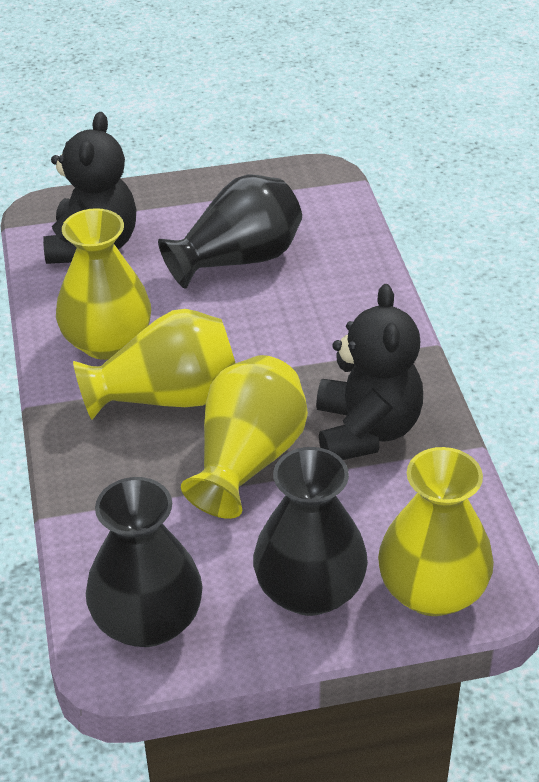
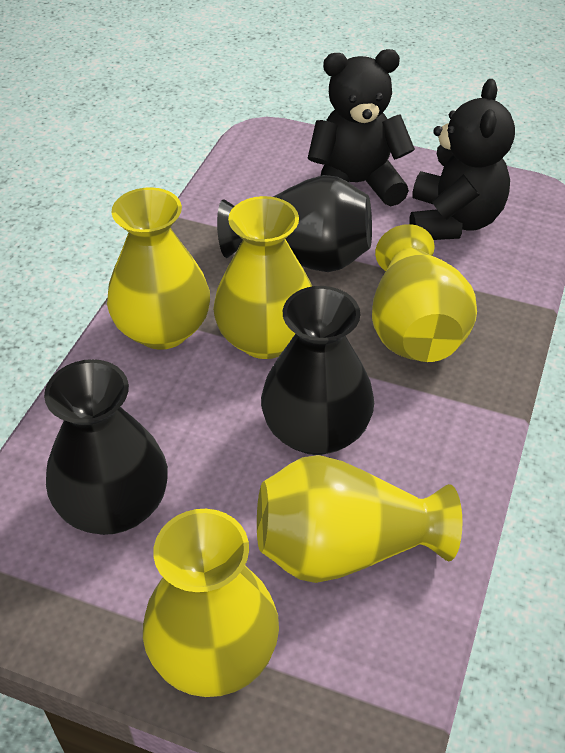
yellow vase: [56,208,151,360] [73,309,235,420] [181,355,308,519] [378,447,494,616] = 4 -> [107,187,210,350] [143,509,279,697] [213,196,312,359] [257,455,462,583] [372,224,477,362] = 5

